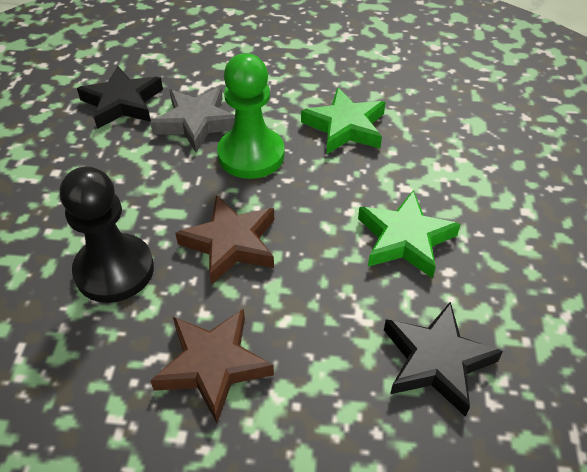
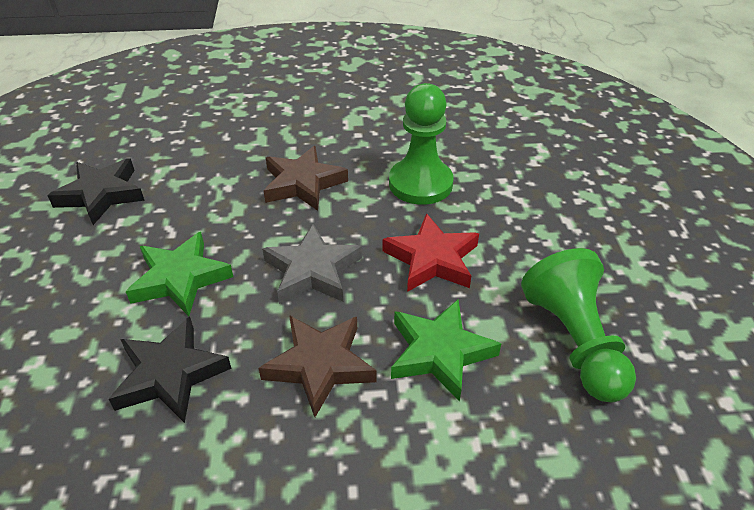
black pawn: [60,166,154,303] = 1 -> none = 0
green pawn: [217,53,285,179] = 1 -> [389,83,454,205] [521,248,636,402] = 2
red star: none = 0 -> [383,213,479,292] = 1

